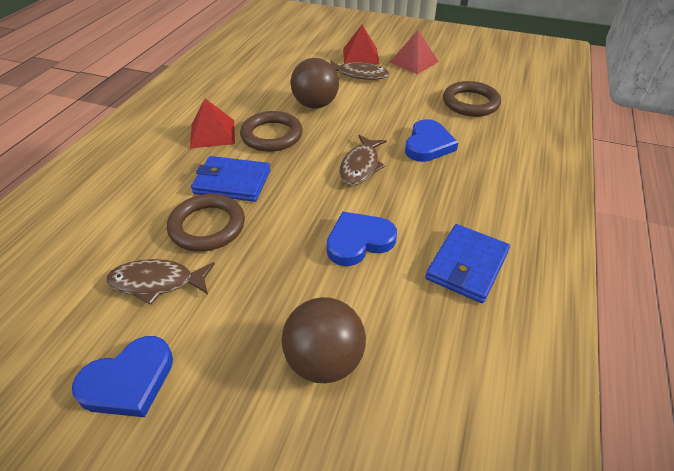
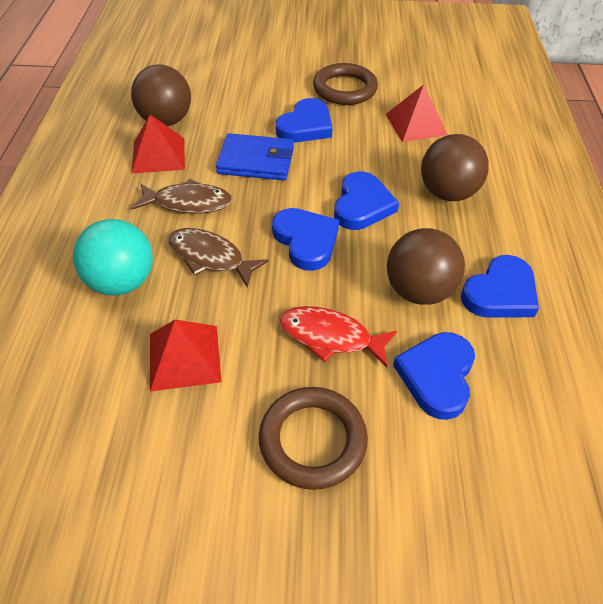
blue heart: [72,336,173,417] [326,212,397,266] [405,119,459,162] = 3 -> [272,208,339,271] [276,98,333,143] [334,171,399,230] [393,332,475,420] [461,255,539,318] = 5
blue wallet: [191,156,270,202] [425,224,510,303] = 2 -> [216,133,294,180] = 1
brown ball: [282,297,366,383] [291,58,339,109] = 2 -> [131,64,191,126] [387,228,465,305] [421,134,489,201] = 3
brown fish: [106,259,215,305] [331,61,389,80] [339,135,387,185] = 3 -> [132,179,232,213] [168,228,269,288] = 2
brown ring: [167,194,245,252] [240,111,303,152] [443,81,501,117] = 3 -> [259,387,368,490] [313,63,378,105] = 2
red fish: none = 0 -> [279,306,397,367] = 1
turquoise ball: none = 0 -> [73,219,153,296] = 1

